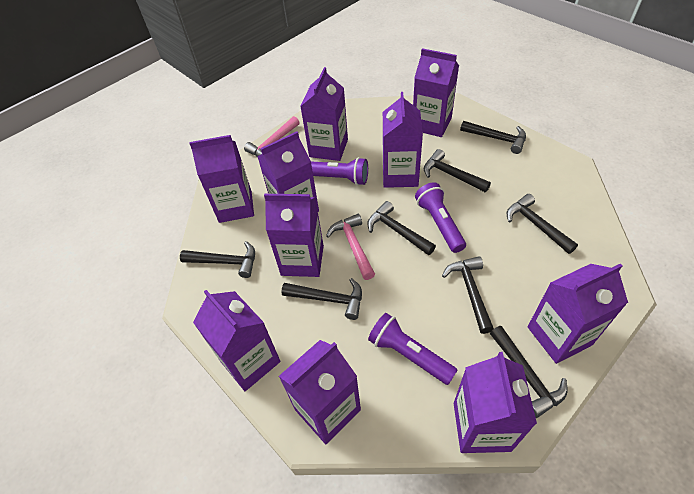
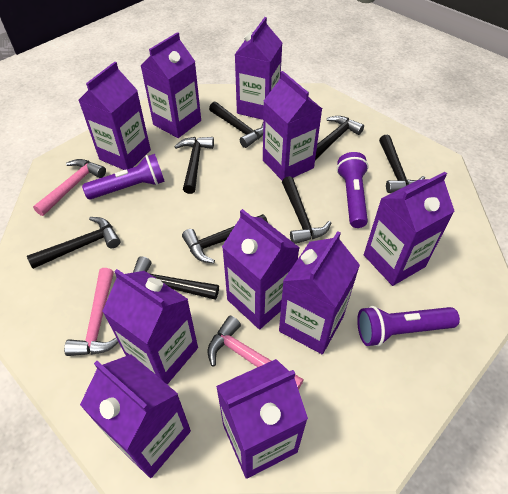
pink hammer: [244,116,300,156] [326,214,375,280] = 2 -> [33,159,106,216] [64,268,118,356] [208,316,304,390] = 3

